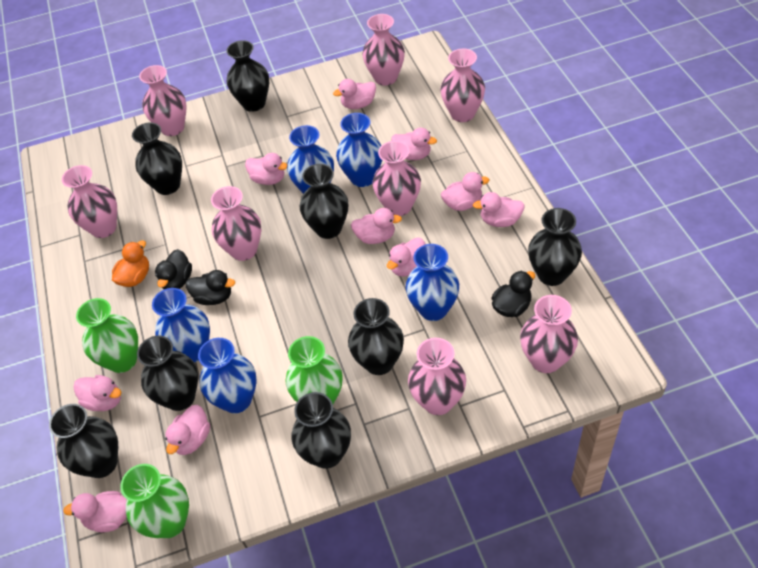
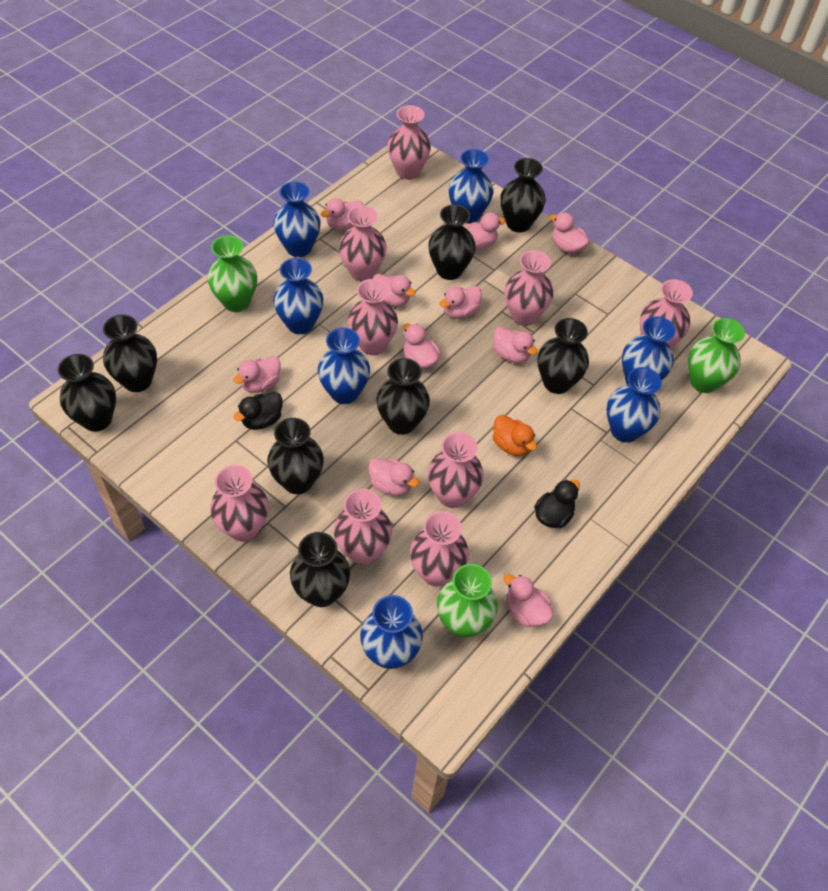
black duck: [155,249,192,289] [186,270,235,305] [492,271,535,317] = 3 -> [234,392,282,430] [534,479,580,528] = 2
blue vase: [152,288,210,362] [198,338,257,413] [287,125,334,193] [336,113,382,187] [406,244,459,321] = 5 -> [273,181,321,257] [273,258,323,334] [318,328,370,404] [360,595,423,669] [449,149,494,223] [607,367,662,443] [622,316,676,385] = 7
pink vase: [62,165,117,238] [139,65,187,136] [211,186,262,261] [362,14,405,86] [372,141,421,216] [408,338,466,415] [440,49,485,122] [520,295,578,373] = 8 -> [210,465,269,541] [334,489,392,565] [339,206,387,282] [348,279,398,355] [387,105,431,180] [410,511,469,586] [428,432,484,508] [505,250,554,326] [640,279,693,348] = 9

